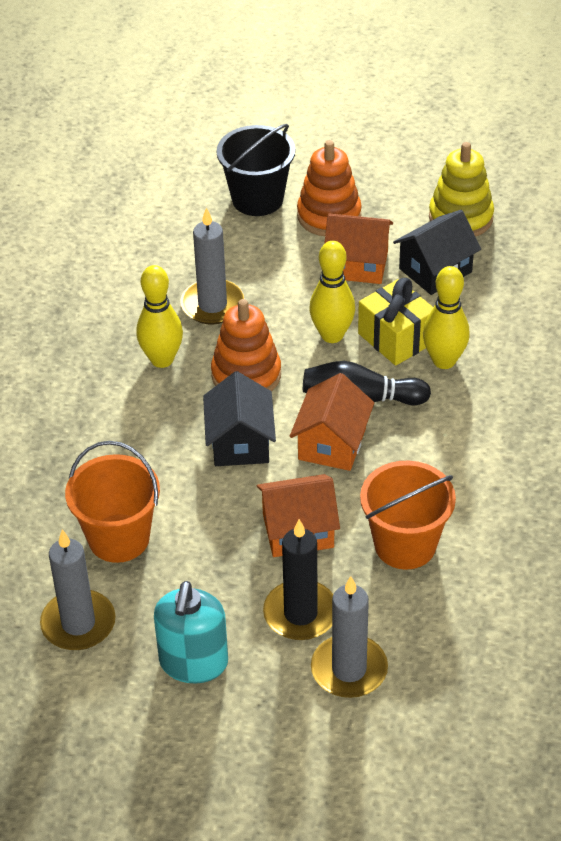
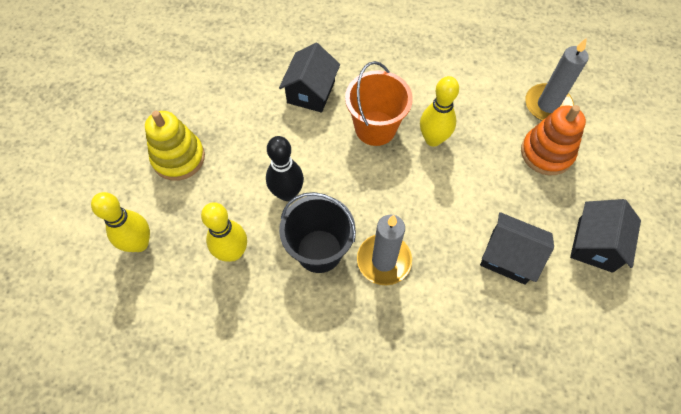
black candle: [263,519,333,640] = 1 -> none = 0
black house: [203,371,276,466] [393,210,481,295] = 2 -> [279,43,340,113] [480,212,554,285] [570,199,641,273] = 3
grey candle: [40,530,116,650] [180,207,245,325] [311,576,388,698] = 3 -> [357,215,412,285] [525,38,589,121] = 2
orange bucket: [65,441,160,563] [360,461,456,569] = 2 -> [345,61,413,146] = 1
orange house: [257,474,340,557] [290,373,374,471] [324,213,393,284] = 3 -> none = 0
orange stacking toy: [211,299,281,391] [297,140,362,236] = 2 -> [521,105,586,176] = 1
turquoise soap dispenser: [154,581,228,683] = 1 -> none = 0
yellow gift: [358,278,434,366] = 1 -> none = 0

